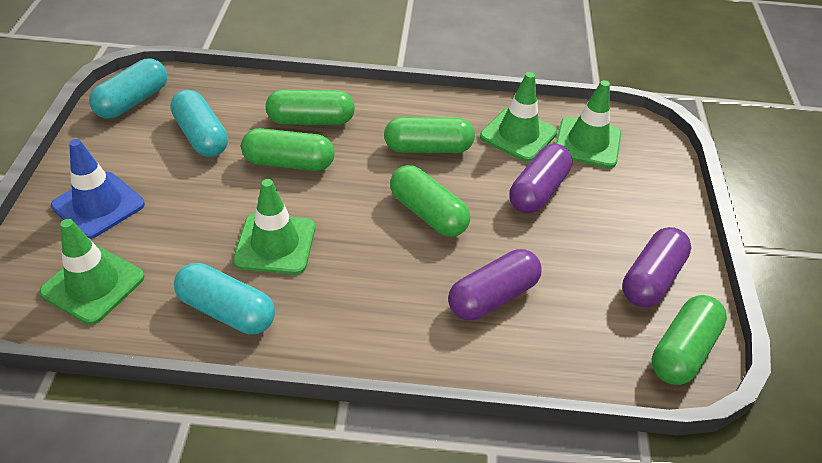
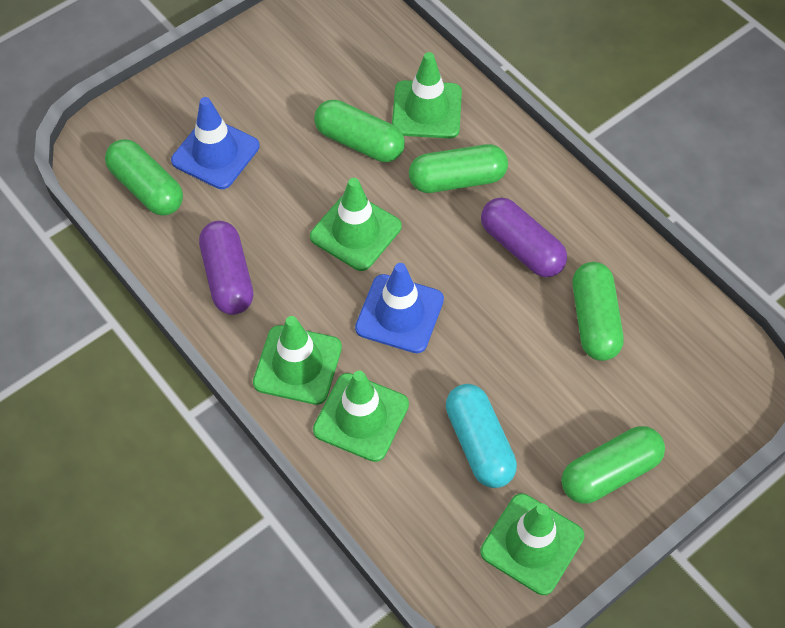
blue traffic cone: [51,139,145,239] = 1 -> [171,97,260,189] [355,263,444,353] = 2
green traffic cone: [39,219,145,325] [233,179,315,275] [480,72,557,162] [556,80,621,168] = 4 -> [253,316,342,405] [310,178,402,271] [313,371,409,462] [392,52,462,139] [480,493,584,595] = 5
purple capsule: [448,249,542,320] [509,144,573,214] [622,227,691,307] = 3 -> [199,221,253,315] [481,198,567,277] = 2
turquoise capsule: [89,59,167,119] [170,90,228,157] [174,263,275,335] = 3 -> [446,384,517,488] = 1

